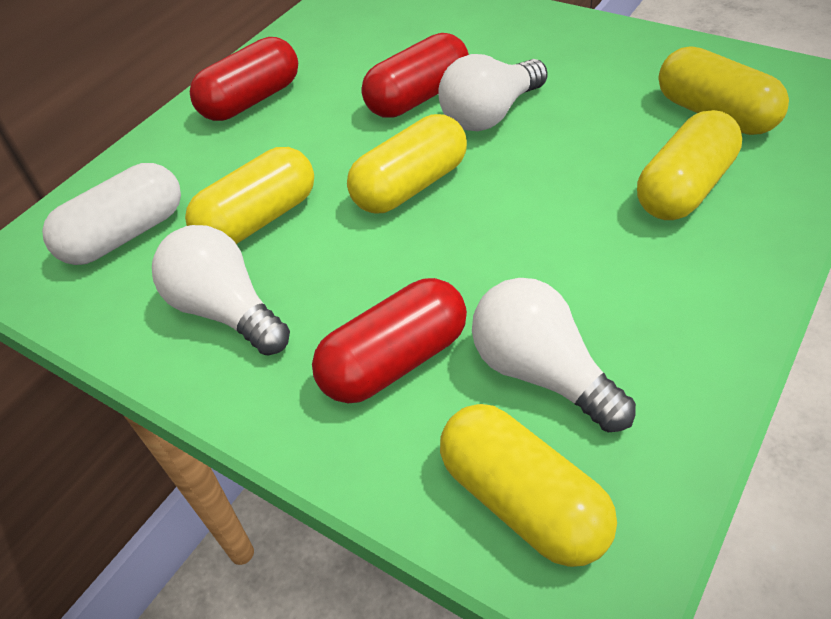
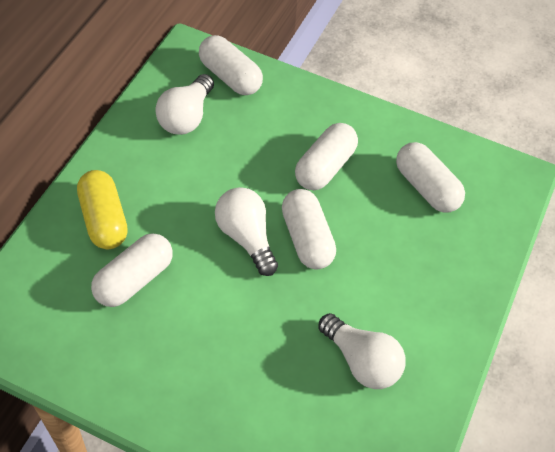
red capsule: [190,37,298,121] [312,278,467,403] [361,33,469,118] = 3 -> none = 0
white capsule: [42,163,181,265] = 1 -> [91,233,173,307] [199,35,263,95] [282,189,336,269] [295,123,358,190] [396,142,465,213] = 5
yellow capsule: [185,147,314,244] [347,114,467,214] [440,404,617,567] [637,110,742,220] [658,46,789,135] = 5 -> [77,170,128,249] = 1

